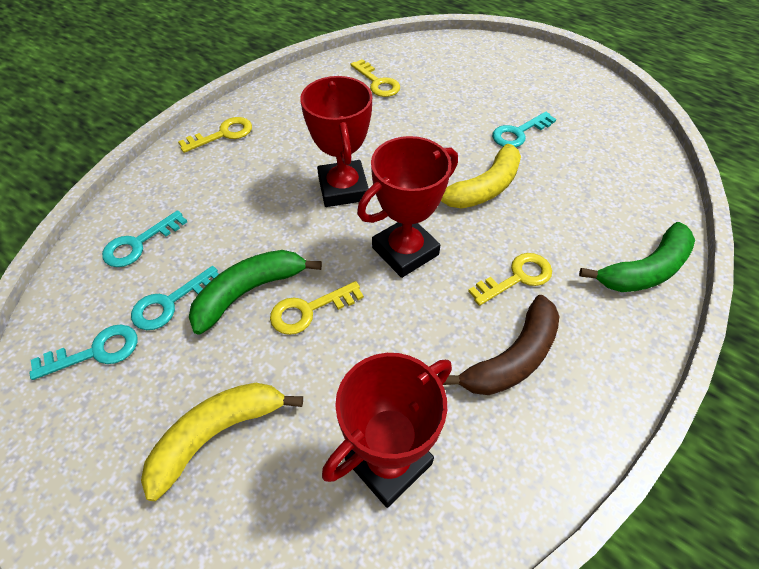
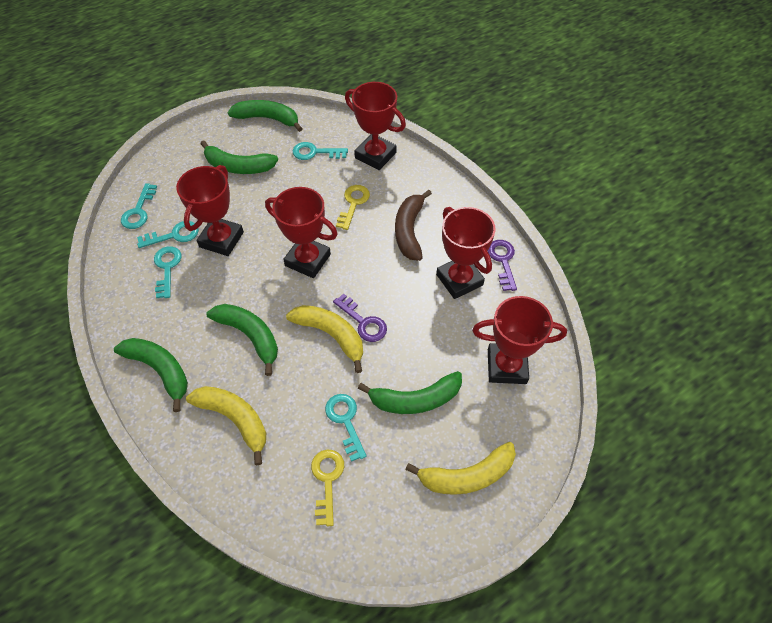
green banana: [189,250,322,334] [579,222,695,292] = 2 -> [114,338,188,412] [200,140,278,174] [207,304,278,376] [228,100,303,132] [358,371,462,414] = 5
purple key: none = 0 -> [333,293,387,342] [488,240,517,291] = 2
red trophy: [300,76,372,207] [322,353,452,508] [357,136,458,278] = 3 -> [176,165,244,256] [265,187,338,278] [345,82,406,170] [436,207,495,299] [472,296,567,384] = 5
turquoise key: [29,325,138,380] [102,210,187,267] [131,266,219,330] [492,112,556,147] = 4 -> [121,183,157,229] [137,221,199,248] [154,246,182,298] [293,142,348,160] [325,394,367,462] = 5
yellow banana: [141,383,303,501] [441,144,521,209] = 2 -> [186,386,266,465] [286,305,363,373] [405,442,516,495] = 3
yellow key: [178,117,252,153] [270,281,364,335] [351,59,400,97] [468,253,552,306] = 4 -> [311,449,344,527] [336,185,370,230] = 2

